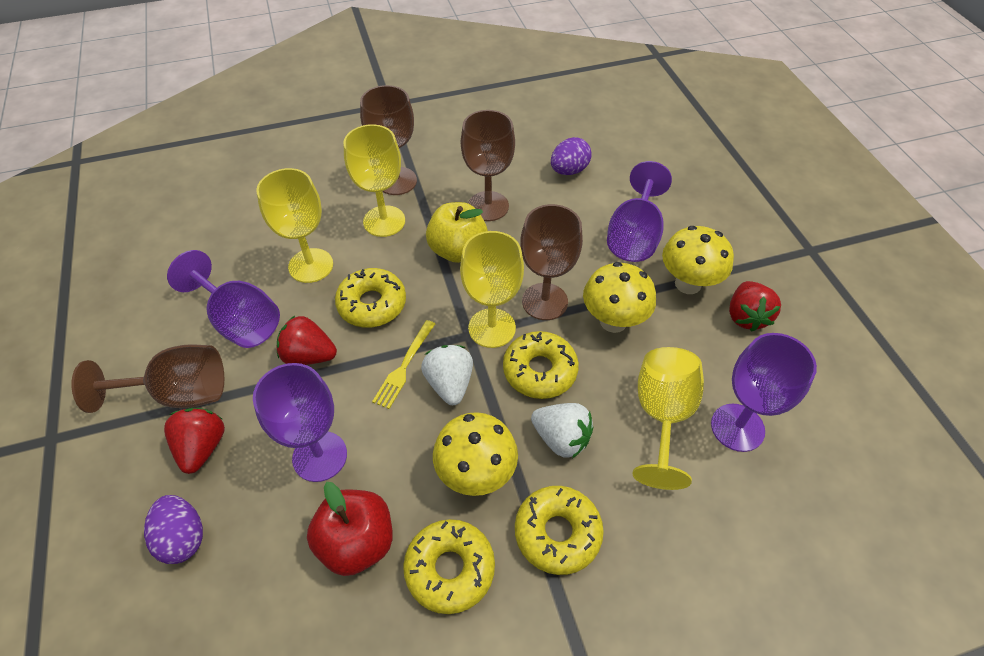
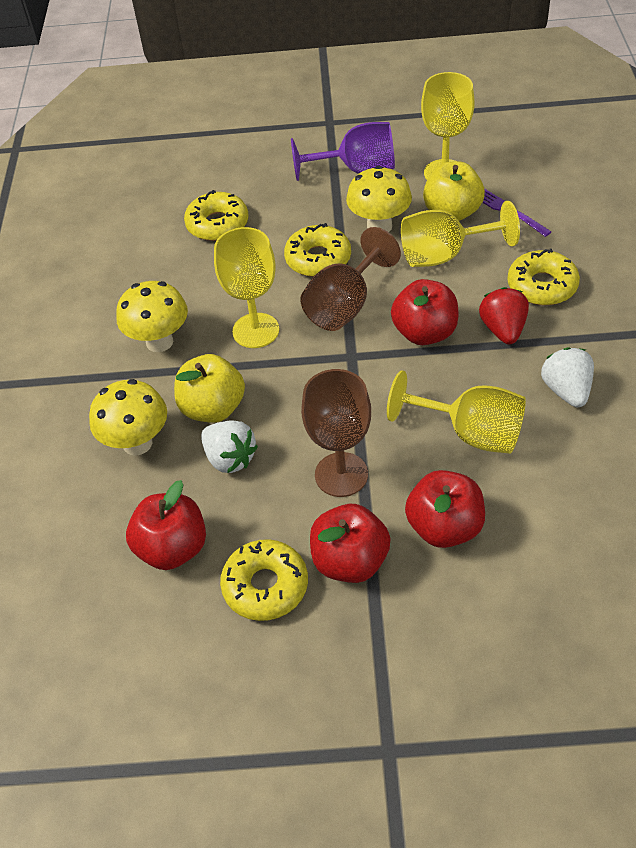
brown goblet: [71,344,224,413] [360,85,417,195] [461,110,515,221] [520,204,583,320] = 4 -> [300,227,401,331] [301,369,371,497] = 2
purple egg: [144,495,203,564] [551,137,592,175] = 2 -> none = 0
purple fork: none = 0 -> [482,189,551,237] = 1
purple goblet: [167,250,280,348] [253,363,347,482] [607,161,672,262] [711,333,817,452] = 4 -> [291,122,395,181] = 1
red apple: [307,482,393,576] = 1 -> [126,480,206,570] [310,504,391,583] [391,279,458,345] [405,470,485,548] = 4
red strawberry: [164,408,225,474] [276,316,337,365] [729,281,781,332] = 3 -> [479,287,529,344] = 1
yellow apple: [426,202,488,263] = 1 -> [174,354,245,423] [423,161,485,221] = 2
yellow fork: [372,320,435,409] = 1 -> none = 0

